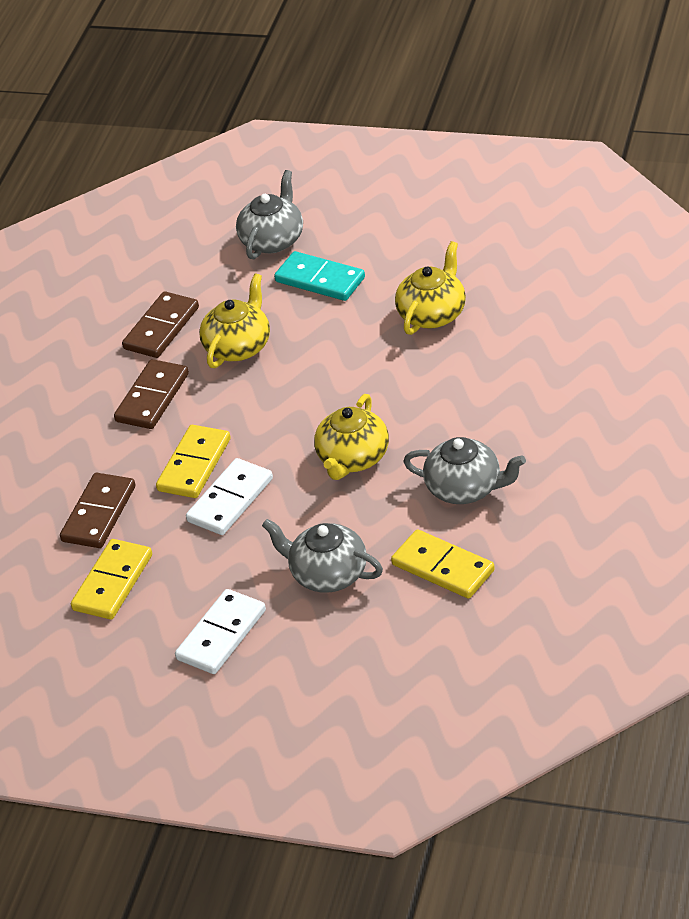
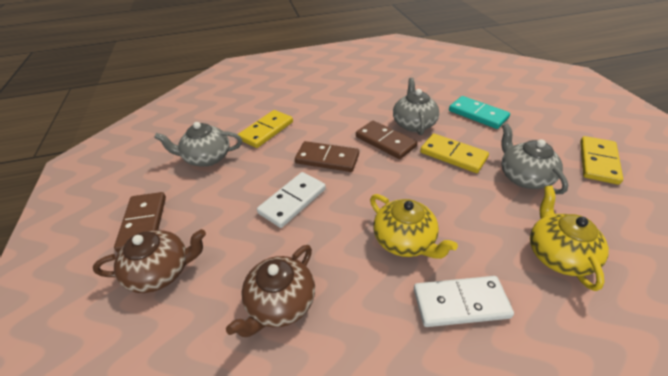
brown teapot: none = 0 -> [93,229,206,293] [226,245,315,337] = 2
yellow teapot: [199,274,270,368] [314,394,389,480] [395,241,466,335] = 3 -> [370,194,458,259] [530,186,609,291] = 2

